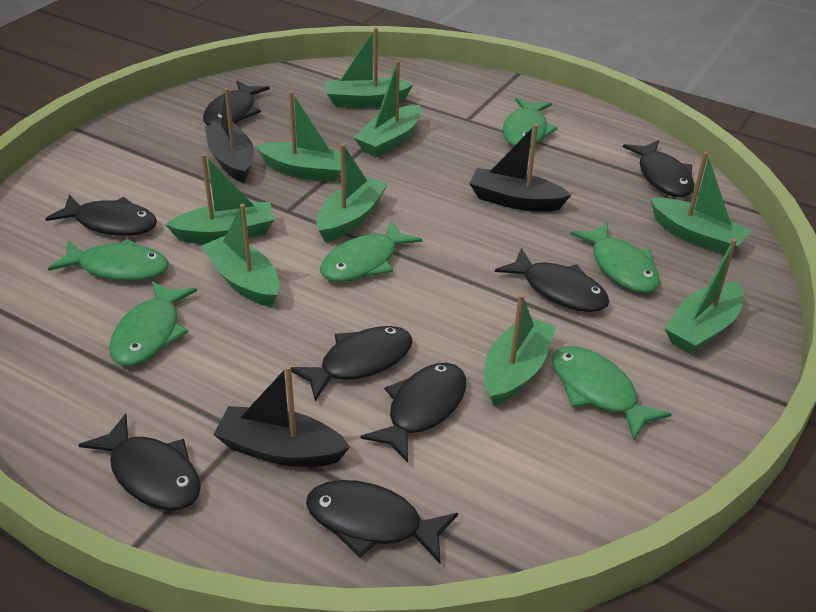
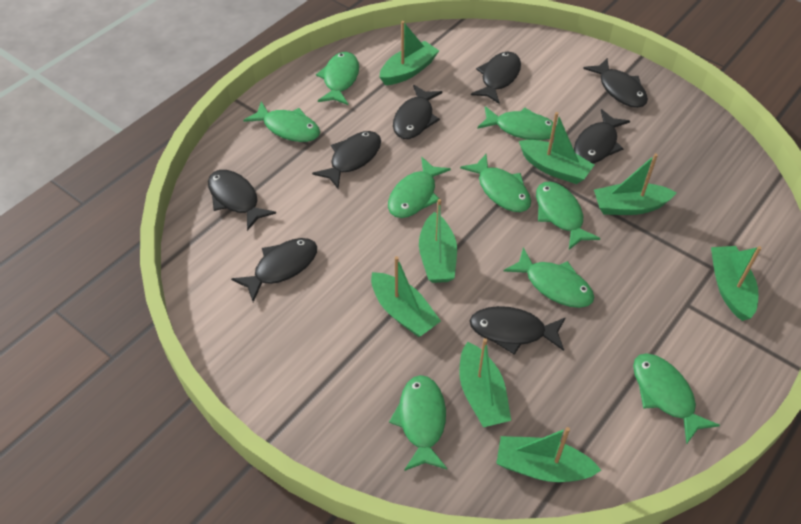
black boat: [205,88,254,183] [213,365,350,467] [469,124,571,212] = 3 -> none = 0
green boat: [165,154,275,244] [202,204,280,307] [256,91,341,182] [316,143,388,242] [325,28,413,108] [353,60,422,157] [484,294,556,406] [650,152,752,255] [664,238,744,354] = 9 -> [371,256,441,337] [380,21,439,85] [419,199,457,283] [459,338,511,427] [496,427,601,482] [519,112,594,184] [594,154,677,215] [711,246,761,321] = 8
green fish: [48,238,169,281] [109,281,197,366] [320,221,423,282] [503,98,558,147] [552,346,672,440] [570,222,660,293] = 6 -> [243,101,320,142] [316,52,359,105] [388,157,451,218] [389,375,447,471] [460,154,531,212] [477,106,557,140] [504,247,594,308] [536,182,601,250] [633,353,720,445] = 9

